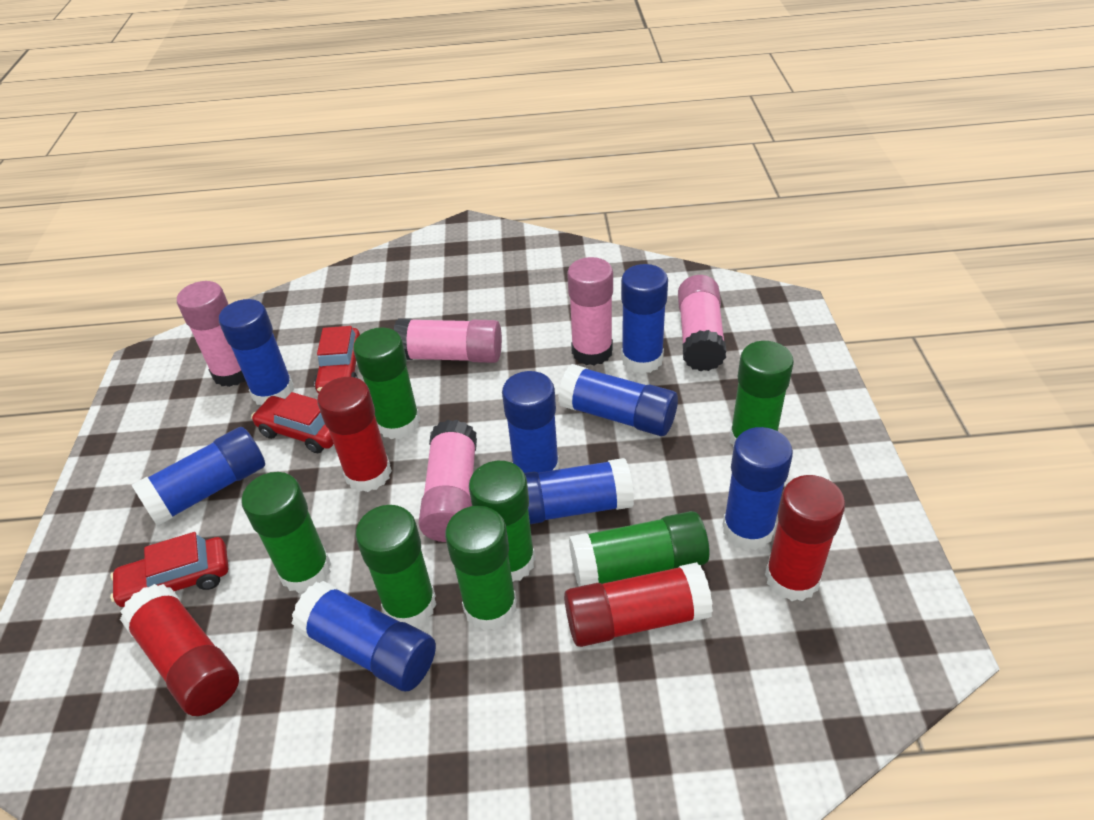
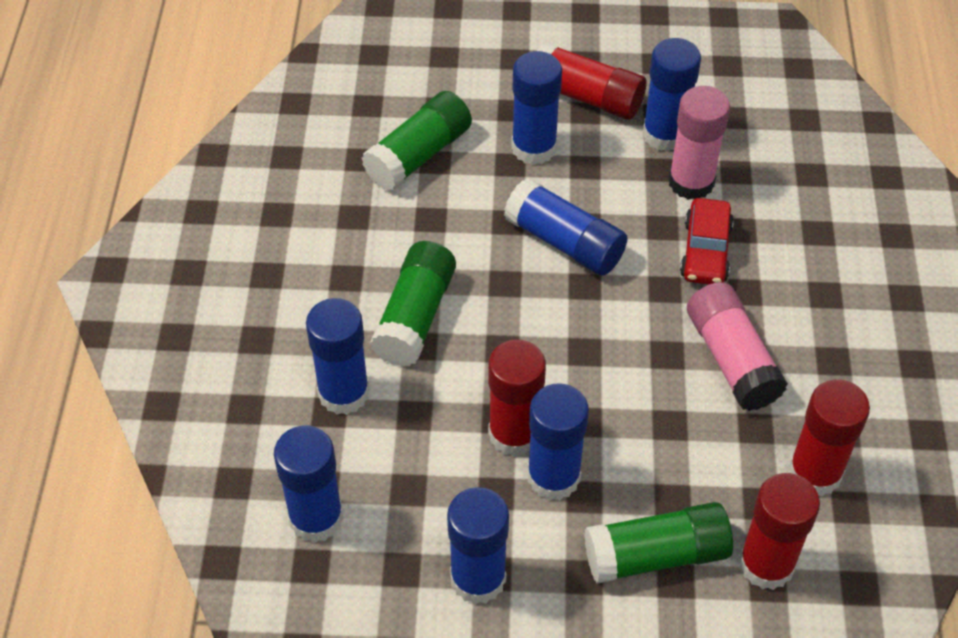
blue glue stick: [132,427,265,526] [219,299,294,405] [291,581,436,691] [502,371,559,473] [524,458,634,524] [558,364,678,436] [621,264,668,374] [722,427,793,550] = 8 -> [274,426,344,543] [306,298,369,415] [447,487,509,604] [504,178,628,276] [511,51,562,165] [527,383,589,500] [642,38,701,151] = 7
green glue stick: [241,472,331,593] [353,327,420,439] [355,505,436,627] [445,506,517,631] [469,461,535,582] [569,511,709,586] [730,341,794,449] = 7 -> [362,91,472,191] [370,241,456,367] [584,502,733,584] = 3
pink glue stick: [177,281,246,387] [394,318,502,363] [418,420,477,542] [567,257,613,365] [678,275,727,371] = 5 -> [668,86,730,200] [687,282,788,411] = 2
red car: [110,532,228,607] [251,392,334,453] [314,326,360,394] = 3 -> [680,198,734,284] = 1

